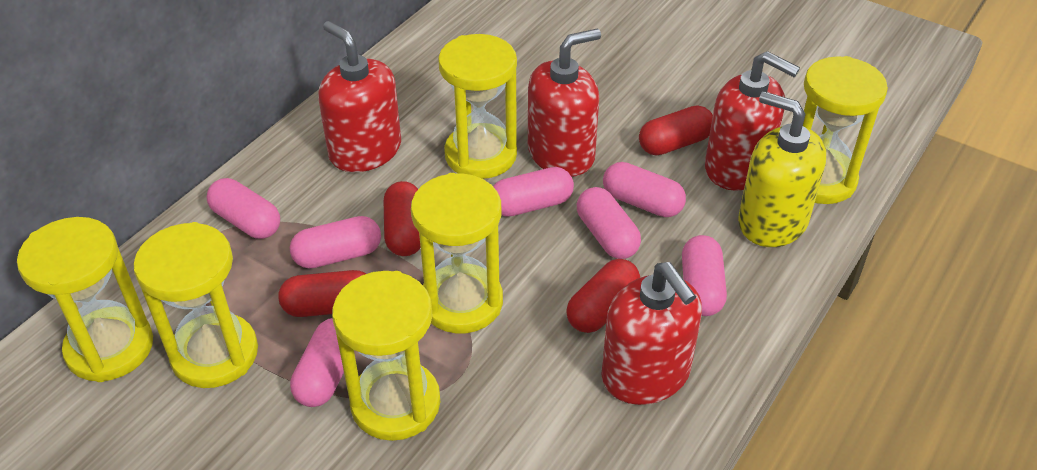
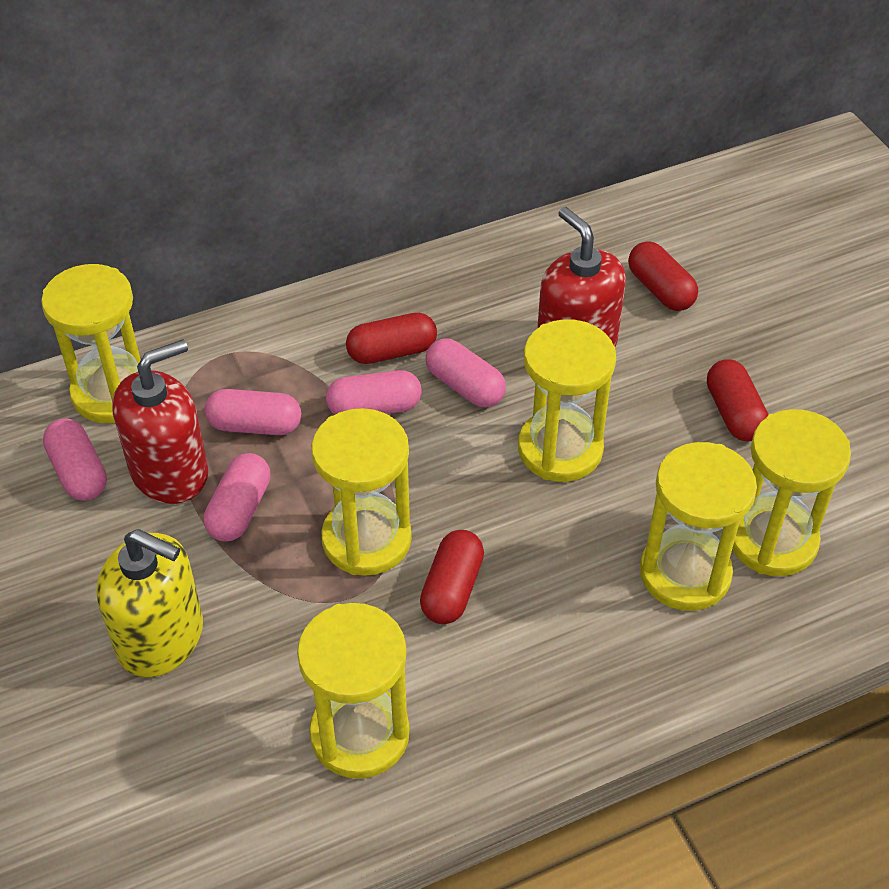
pink capsule: [207,178,280,239] [290,216,381,268] [290,318,344,407] [493,167,574,217] [577,187,641,259] [603,162,686,217] [682,235,727,316] = 7 -> [43,419,107,501] [204,389,301,435] [204,453,271,542] [326,370,422,415] [426,338,506,407] = 5
red soap dispenser: [318,21,401,172] [528,29,601,177] [601,262,702,405] [705,51,800,191] = 4 -> [112,339,208,504] [537,207,626,347] = 2

